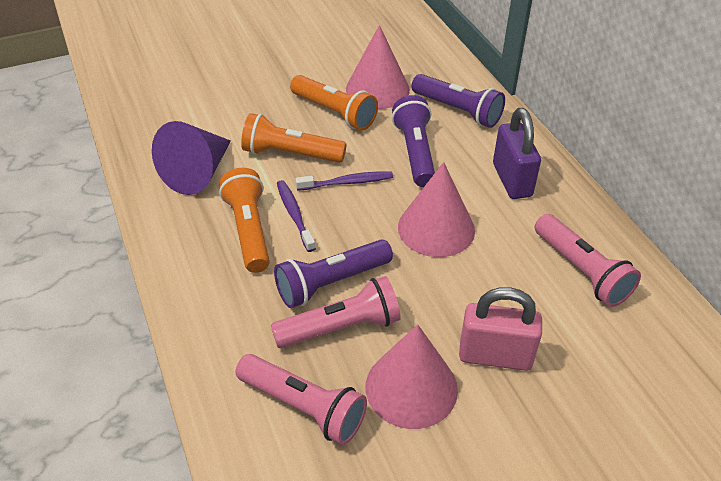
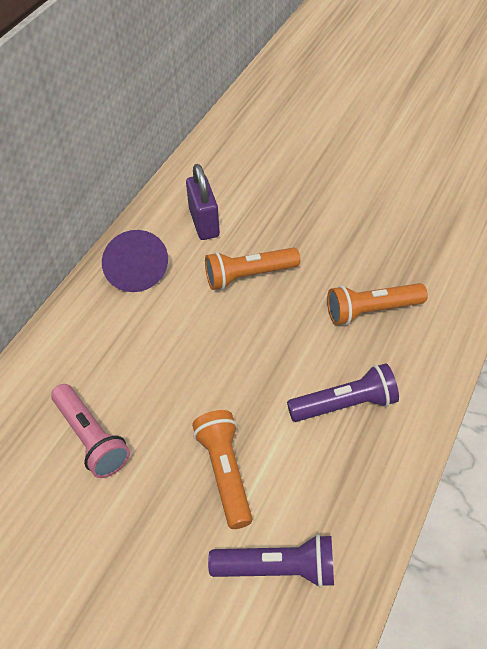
pink cone: [346,25,410,109] [366,324,458,429] [398,162,475,257] = 3 -> none = 0
pink flashlight: [236,354,367,445] [271,276,401,349] [535,214,641,307] = 3 -> [51,384,130,478] = 1
pink padlock: [459,287,542,371] = 1 -> none = 0
purple flashlight: [274,239,393,308] [392,95,435,187] [411,74,505,128] = 3 -> [208,534,334,588] [287,363,399,422] = 2
purple toothbrush: [277,180,316,252] [295,171,393,191] = 2 -> none = 0

